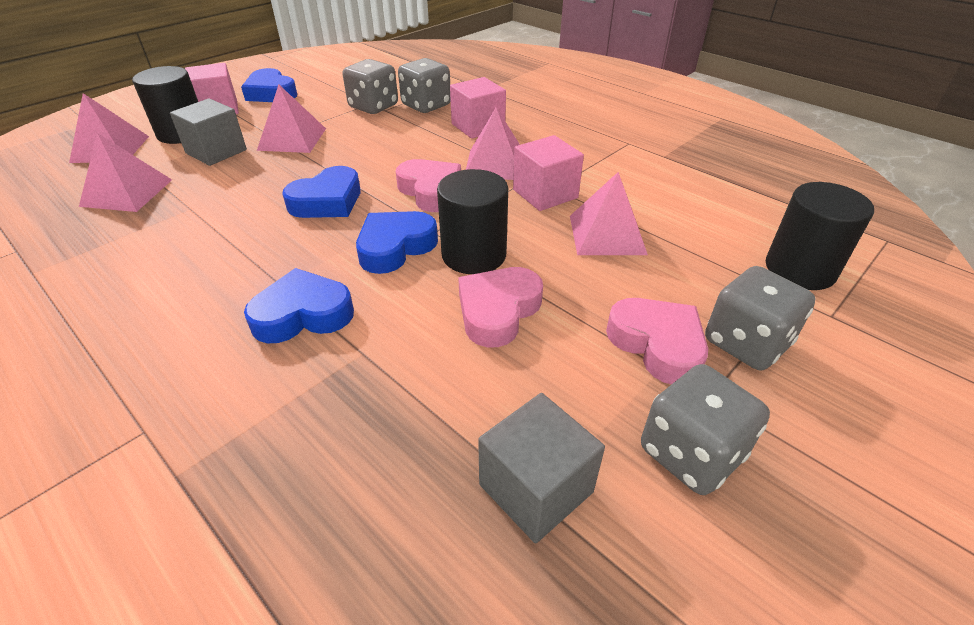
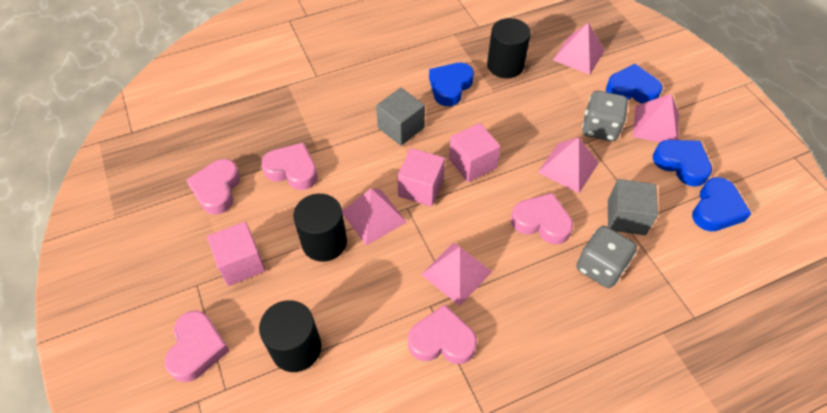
grey dice: [343,59,398,114] [398,58,451,113] [641,364,770,495] [705,266,816,370] = 4 -> [576,226,637,288] [582,91,628,141] = 2
pink heart: [396,159,461,212] [458,267,543,347] [606,298,708,384] = 3 -> [165,311,230,382] [186,159,240,215] [261,143,318,190] [408,304,477,364] [511,193,573,245] = 5

